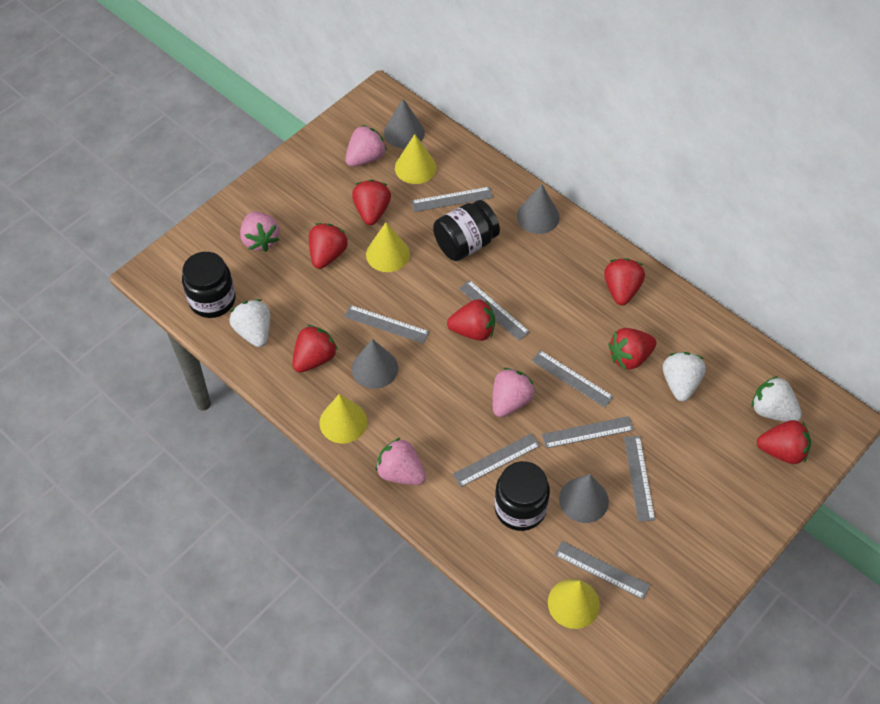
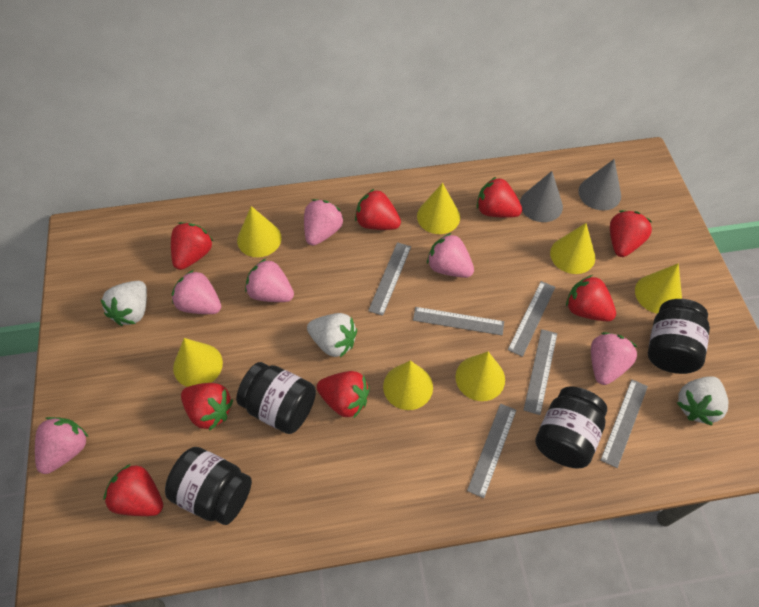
black jar: [182,252,236,318] [433,200,500,261] [494,461,550,531] = 3 -> [165,447,252,525] [236,362,316,434] [535,387,607,469] [648,299,710,374] = 4
grey cone: [352,339,398,389] [384,99,425,148] [517,184,560,234] [559,474,609,523] = 4 -> [520,171,563,222] [578,159,621,210] = 2
grey ruler: [344,305,430,344] [411,187,493,212] [453,433,540,487] [459,280,530,341] [531,350,614,408] [542,416,634,448] [555,541,650,599] [624,436,655,522] = 8 -> [368,242,411,316] [413,307,504,335] [467,403,516,498] [508,281,555,357] [524,329,557,415] [600,379,648,468] = 6
pink strawberry: [240,212,280,252] [345,125,387,167] [376,438,426,485] [493,368,535,417] = 4 -> [35,417,88,474] [172,270,221,314] [245,259,294,302] [304,199,344,246] [427,233,474,278] [591,332,637,385] = 6
red strawberry: [292,325,338,373] [309,223,348,269] [352,180,391,225] [447,299,495,341] [604,258,645,305] [608,328,656,370] [757,420,811,464] = 7 -> [104,464,163,516] [171,222,213,270] [181,383,233,431] [317,371,370,418] [355,189,401,230] [477,177,522,218] [566,275,616,321] [610,210,652,257] = 8
yellow cone: [319,394,367,443] [366,222,410,272] [395,134,437,184] [548,579,600,629] = 4 -> [173,338,223,387] [237,206,282,257] [383,360,433,410] [417,183,460,234] [455,352,505,401] [550,223,595,274] [635,263,682,314] = 7

